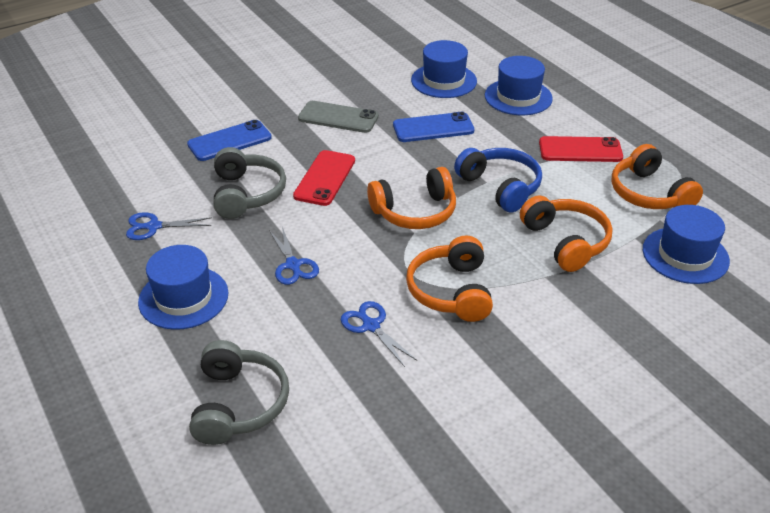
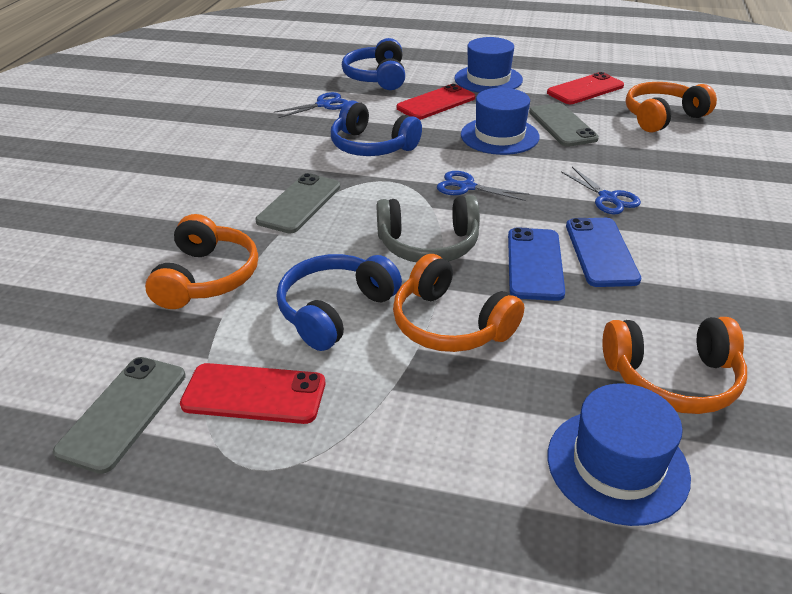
blue hat: [138,245,229,330] [411,40,477,98] [485,56,553,115] [643,205,730,284] = 4 -> [454,37,523,93] [461,88,540,155] [548,383,691,526] = 3
blue headphones: [454,148,542,213] = 1 -> [277,254,402,351] [331,100,422,156] [342,38,405,90] = 3
grey headphones: [189,340,289,445] [214,147,286,219] = 2 -> [377,195,480,262] = 1
grey phone: [298,101,379,133] = 1 -> [53,357,186,474] [255,173,340,233] [529,103,599,147] = 3
red phone: [293,150,355,206] [539,136,623,162] = 2 -> [180,363,325,424] [396,84,475,120] [547,72,624,104] = 3

